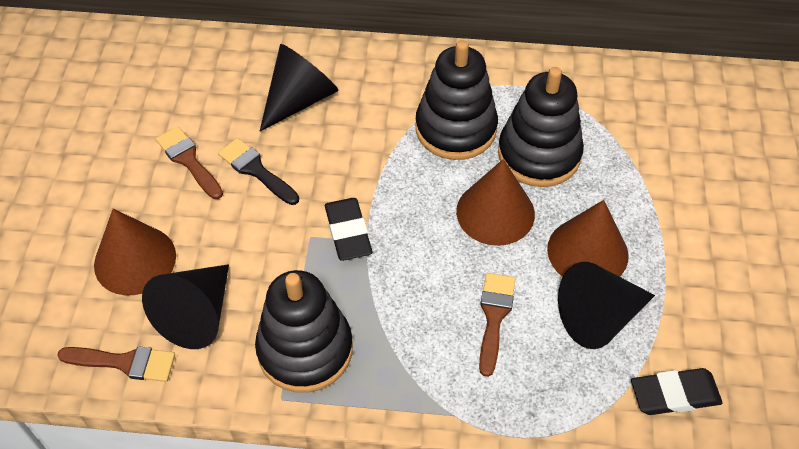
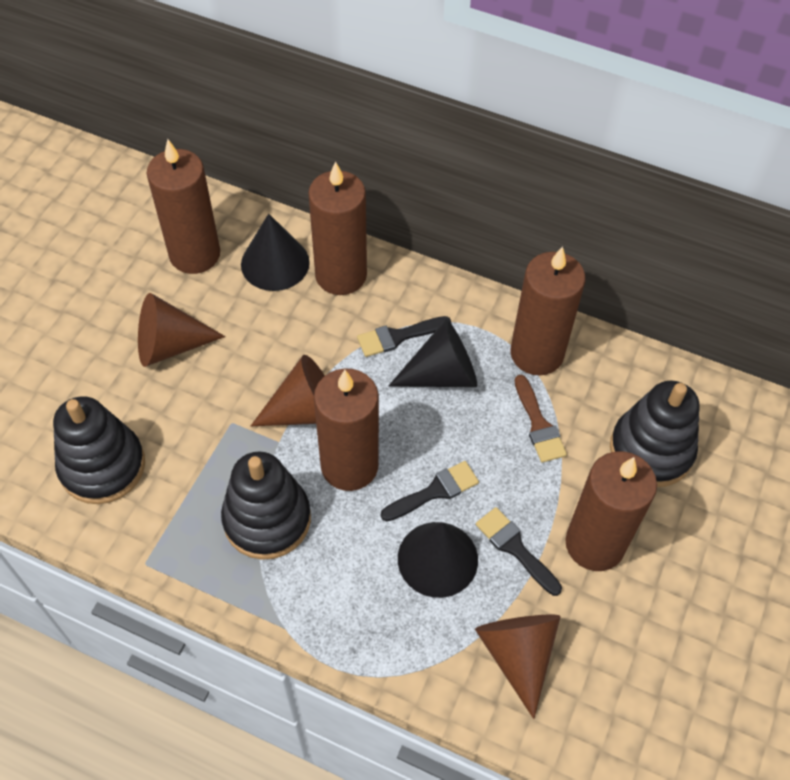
black brush: [218,138,299,205] = 1 -> [357,316,451,357] [381,461,479,522] [476,507,562,596] = 3
black eraser: [325,198,372,261] [631,368,723,415] = 2 -> none = 0
brown brush: [57,346,175,382] [156,126,223,199] [479,273,515,377] = 3 -> [514,375,567,463] = 1
brown candle: none = 0 -> [147,139,220,274] [308,161,367,295] [314,368,379,491] [510,246,585,376] [565,451,657,571] = 5

